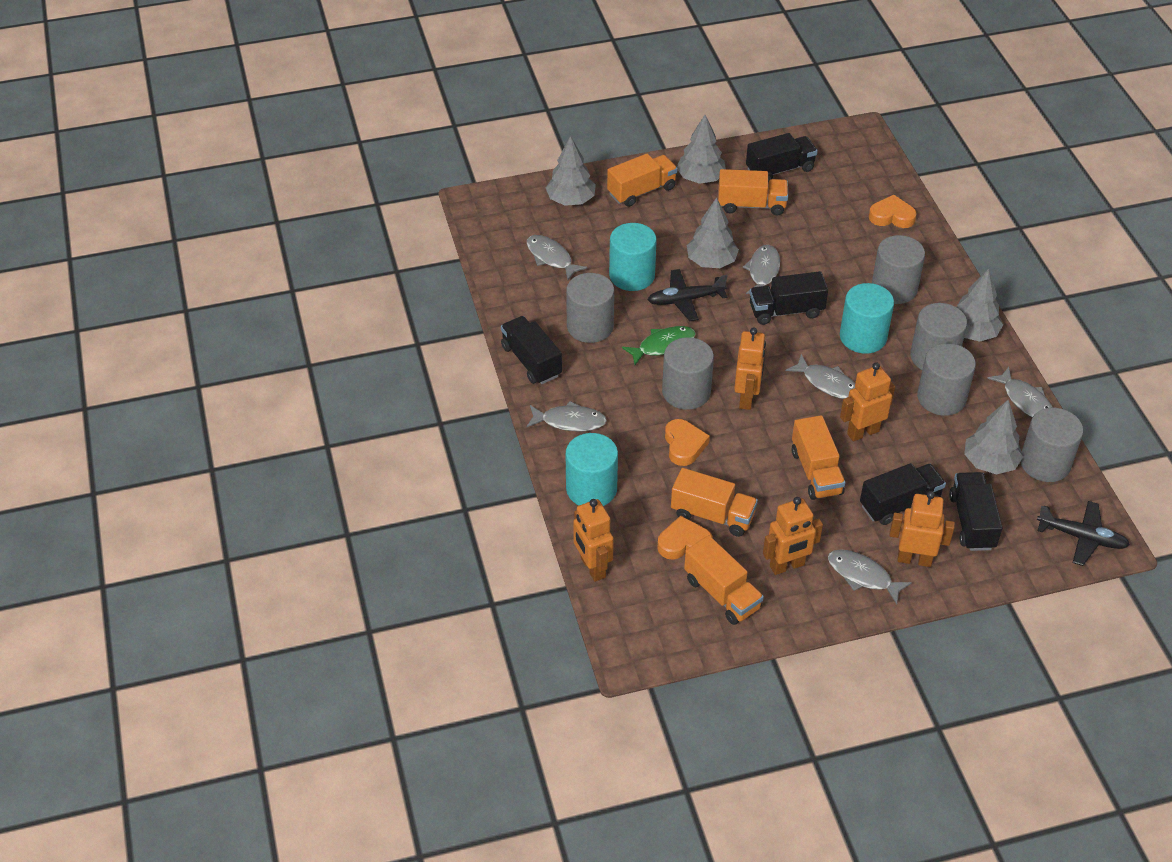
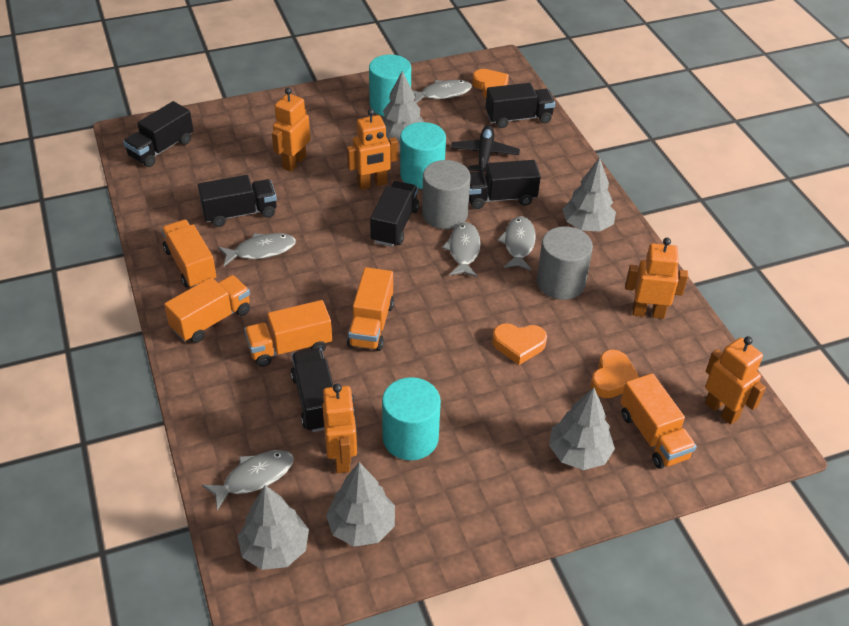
black plane: [648,269,727,321] [1037,501,1130,566] = 2 -> [451,125,520,172] = 1
black truck: [501,316,562,384] [746,133,818,183] [749,271,828,325] [860,463,946,525] [949,472,1002,551] = 5 -> [123,101,194,167] [198,175,277,227] [291,348,334,432] [370,181,419,247] [469,160,541,209] [486,83,555,128] = 6
green fish: [622,326,695,365] = 1 -> none = 0
grey cylinder: [566,273,614,343] [662,337,714,410] [872,235,925,304] [910,303,967,370] [917,343,976,416] [1020,408,1083,482] = 6 -> [422,160,471,229] [537,226,593,300] = 2
grey fish: [527,235,587,280] [527,401,607,431] [743,245,780,294] [786,354,855,399] [828,549,912,604] [987,367,1053,417] = 6 -> [202,450,294,510] [218,233,296,266] [412,80,472,103] [442,222,481,277] [497,216,536,271] = 5

